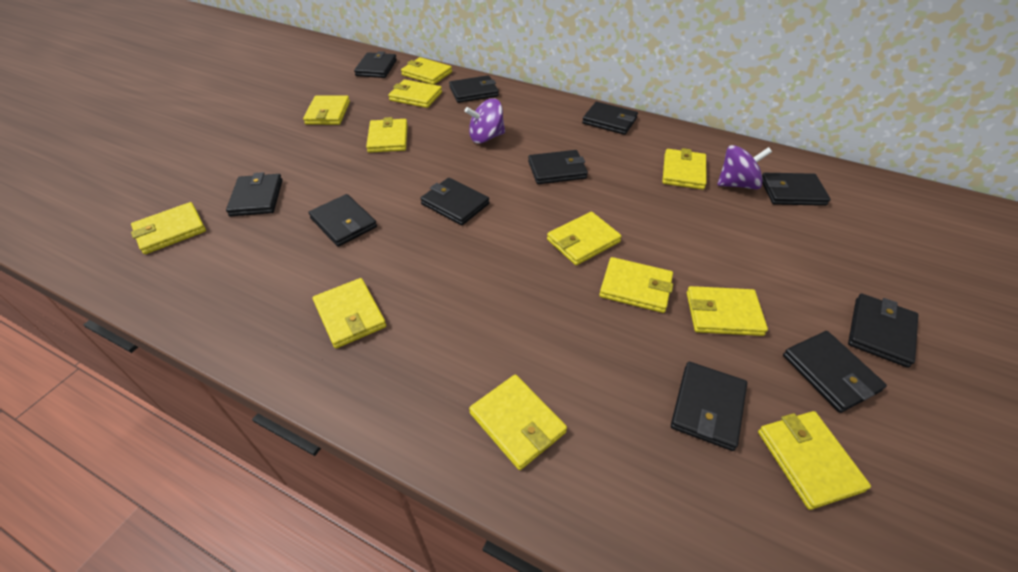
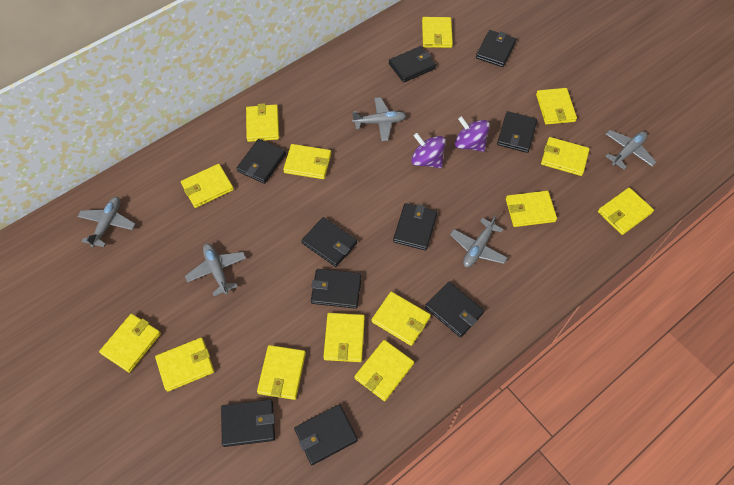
black wallet: [226,172,283,216] [308,194,377,247] [354,51,397,78] [420,178,489,225] [449,75,499,103] [528,150,588,184] [582,102,638,135] [671,362,747,451] [762,173,831,206] [783,331,887,413] [848,294,918,368] = 11 -> [221,399,275,447] [236,139,286,184] [294,404,358,465] [301,217,357,267] [311,269,362,309] [389,46,436,83] [393,203,437,251] [425,282,484,338] [476,30,516,67] [497,111,537,153] = 10
grey plane: none = 0 -> [77,197,135,247] [185,243,246,296] [352,97,406,141] [450,215,507,267] [605,130,656,169] = 5
yellow wallet: [131,202,206,254] [303,95,350,125] [313,278,386,348] [366,117,408,153] [388,79,442,108] [401,57,452,85] [469,375,567,470] [547,212,622,265] [599,257,673,313] [662,148,707,190] [687,286,768,336] [758,411,871,510] = 12 -> [99,314,161,373] [155,337,214,392] [181,164,234,208] [246,103,279,142] [257,345,306,400] [283,144,331,179] [323,313,365,362] [354,340,414,401] [372,292,431,346] [422,17,453,48] [506,191,557,227] [536,88,577,125] [541,137,590,176] [598,187,654,235] = 14

